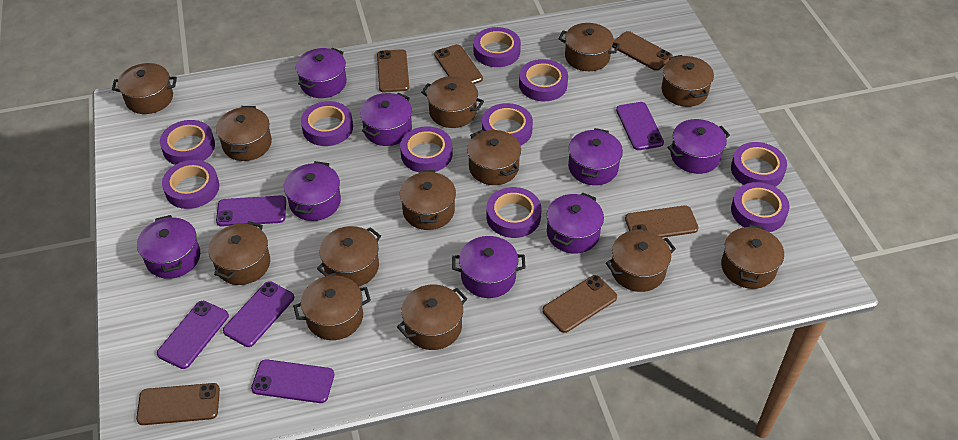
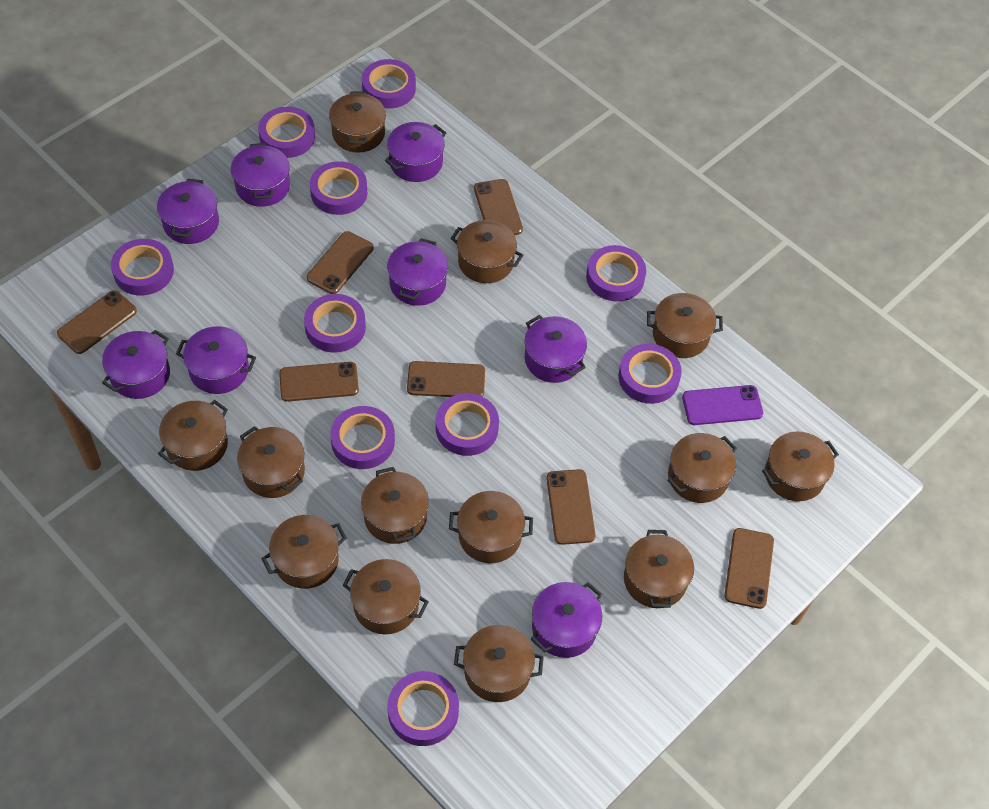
brown phone: [136,383,220,425] [377,49,409,93] [434,44,483,84] [542,275,617,333] [612,31,673,71] [625,205,699,238] = 6 -> [57,290,137,354] [279,362,359,402] [306,231,374,294] [407,361,485,397] [474,179,523,235] [546,469,596,545] [724,528,774,609] = 7
purple phone: [157,301,229,369] [216,195,286,227] [223,281,294,347] [251,359,334,403] [616,102,664,150] = 5 -> [682,385,763,425] = 1

